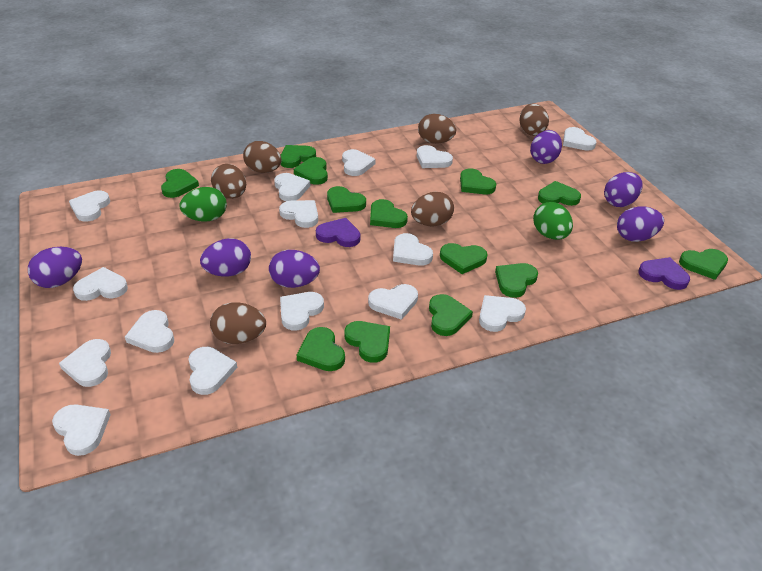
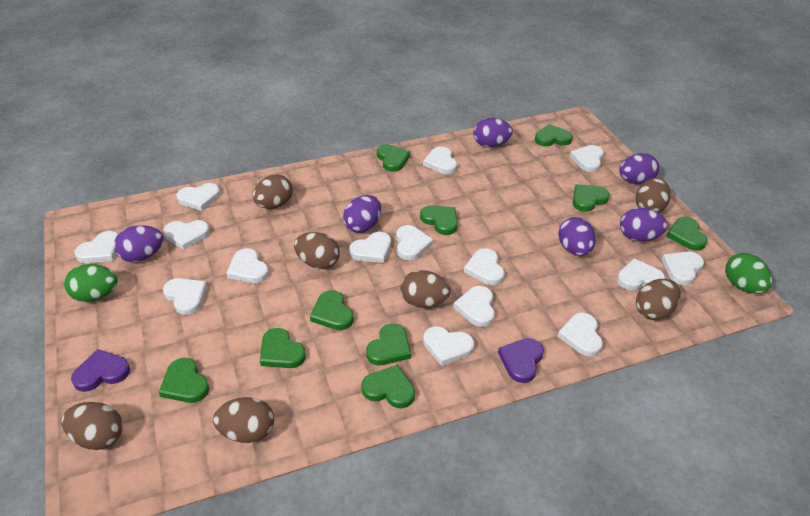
brown egg: [210,302,266,344] [211,164,246,199] [243,141,282,173] [411,192,454,226] [418,114,456,144] [520,103,549,136] = 6 -> [62,402,123,450] [213,397,274,443] [253,175,293,209] [294,232,340,269] [400,270,451,308] [636,178,671,213] [636,279,681,320] = 7
green heart: [161,169,199,198] [280,145,316,168] [294,157,328,185] [297,327,345,371] [327,186,366,213] [345,321,390,363] [370,199,408,228] [429,294,473,336] [440,243,488,274] [460,168,496,194] [495,263,538,298] [538,181,581,206] [679,249,728,280] = 13 -> [159,358,209,403] [260,328,306,368] [310,290,354,330] [361,365,415,408] [366,323,411,365] [377,144,410,172] [420,205,458,235] [535,124,573,146] [573,184,610,212] [666,217,708,251] = 10

